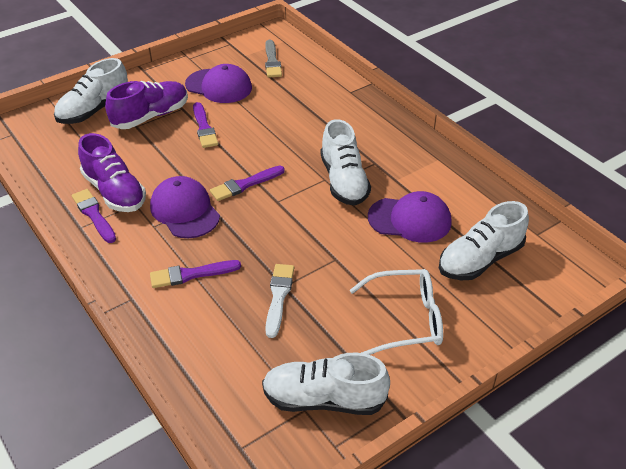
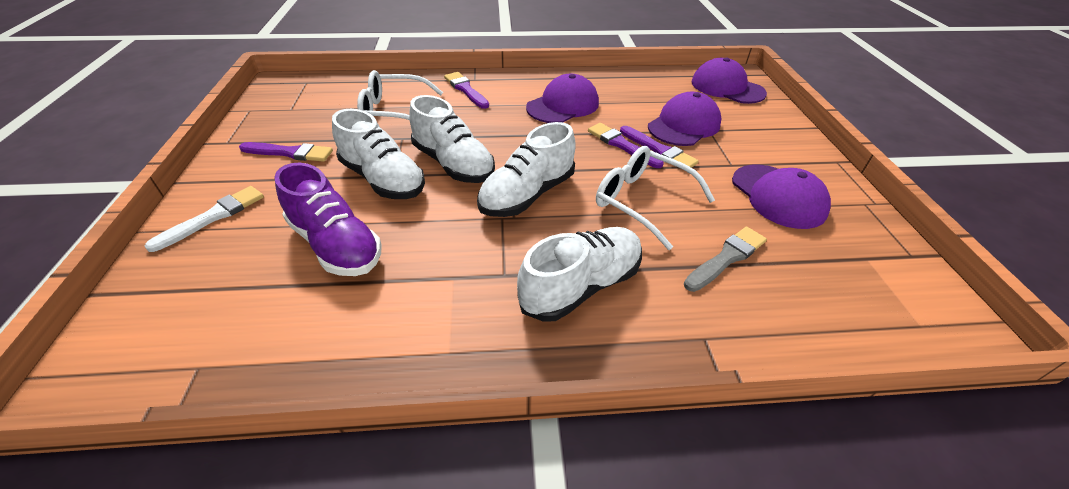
purple cap: [150,176,220,238] [185,64,252,103] [368,191,452,243] = 3 -> [526,74,599,123] [648,92,721,146] [691,58,767,104] [732,165,831,229] = 4
purple shoe: [78,133,146,212] [105,81,188,129] = 2 -> [274,163,381,276] = 1
white glasses: [350,269,443,355] = 1 -> [357,70,443,120] [596,146,715,250] = 2

